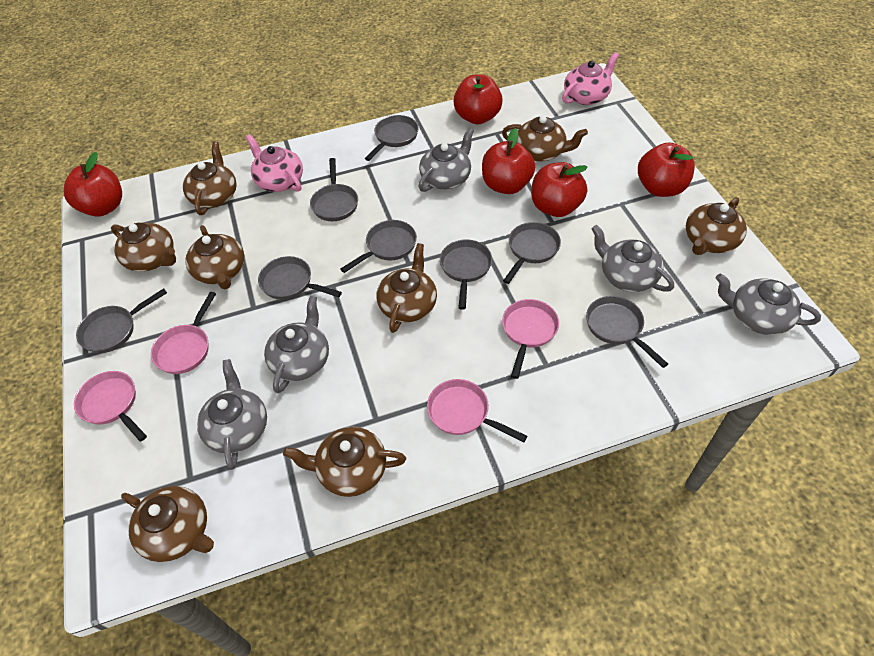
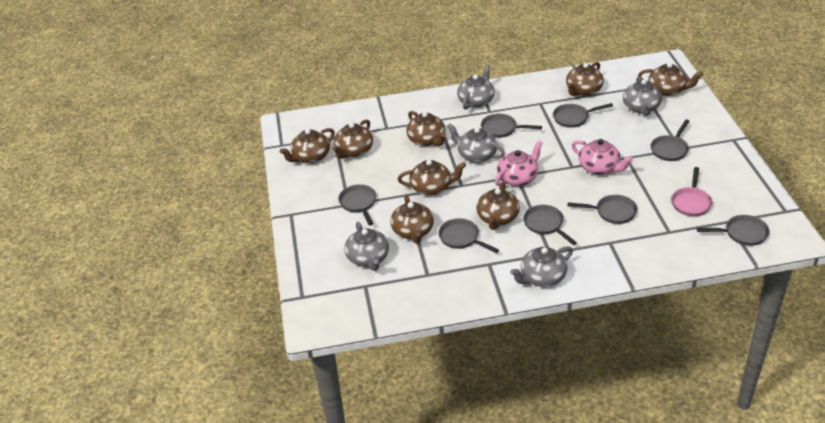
pink pan: [74,371,147,442] [151,292,216,374] [427,379,527,443] [502,299,559,379] = 4 -> [672,167,713,216] = 1
red apple: [64,152,122,216] [453,74,503,124] [482,128,535,194] [531,162,588,217] [638,142,695,197] = 5 -> none = 0

